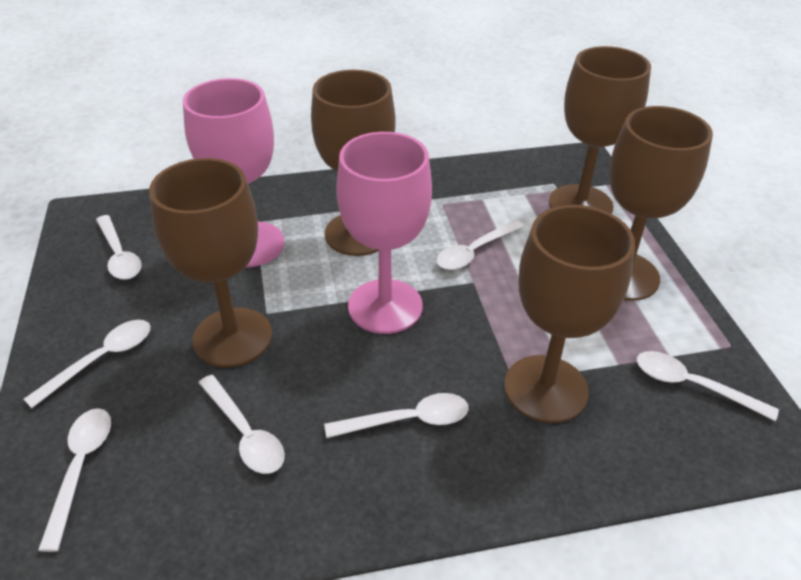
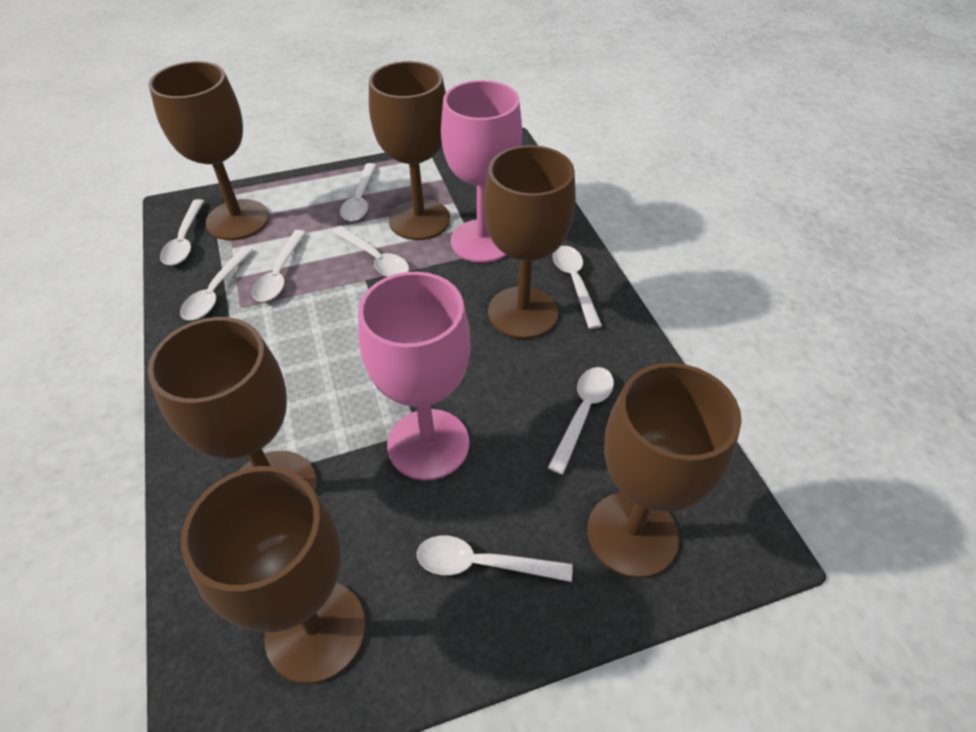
brown goblet: [149,158,272,367] [311,70,396,256] [504,205,635,423] [549,46,651,214] [610,106,713,301] = 5 -> [148,61,269,240] [148,317,317,493] [181,466,366,684] [369,61,450,240] [484,145,576,339] [587,363,742,578] = 6
white spoon: [24,320,150,408] [38,408,111,552] [96,215,142,280] [199,375,285,474] [324,393,469,438] [436,220,524,270] [637,351,779,421] = 7 -> [160,199,204,265] [180,246,253,320] [252,230,306,302] [332,226,409,277] [340,163,377,222] [417,536,573,582] [548,367,614,474] [553,246,602,329] = 8

